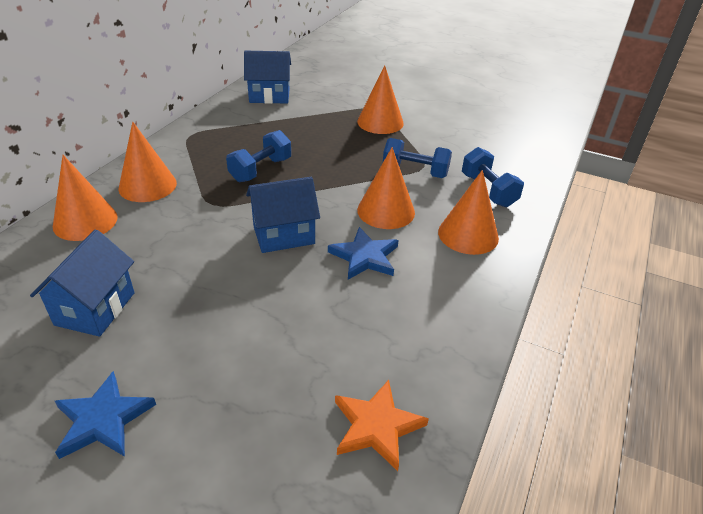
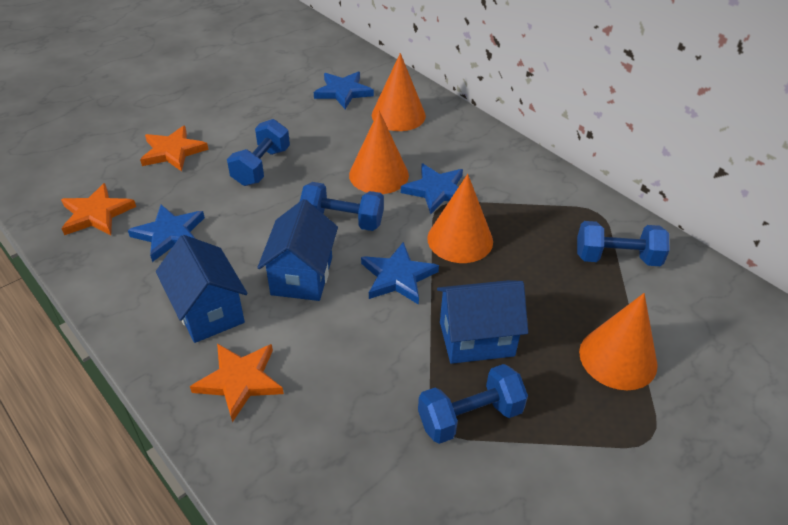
blue dumbbell: [226,130,291,182] [383,138,452,178] [462,147,524,207] = 3 -> [227,119,290,186] [300,182,384,231] [418,364,528,444] [577,221,669,266] = 4
blue star: [55,371,156,459] [328,227,399,280] = 2 -> [128,205,205,262] [314,72,374,109] [361,242,439,305] [401,163,463,214] = 4
orange cone: [53,155,118,241] [118,122,177,202] [357,65,404,134] [357,147,415,229] [438,170,499,255] = 5 -> [349,111,409,194] [372,53,426,131] [427,174,493,263] [579,293,658,390] = 4
orange star: [335,380,429,471] = 1 -> [61,183,136,235] [140,126,209,171] [190,344,284,422] = 3

